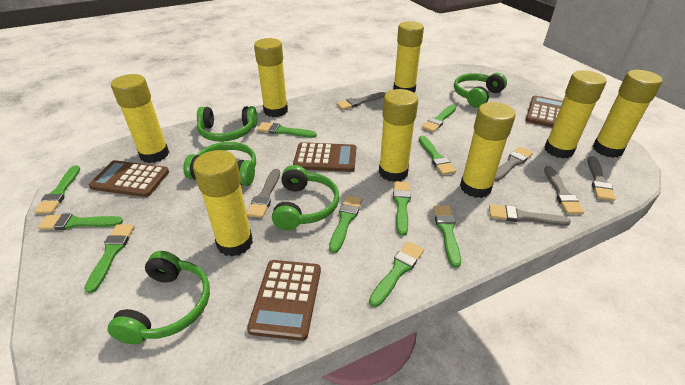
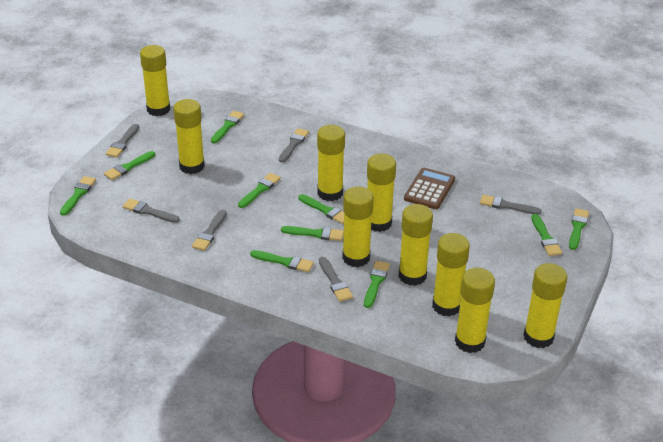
brown calculator: [89,160,169,197] [247,260,321,341] [293,142,356,172] [525,96,563,128] = 4 -> [404,168,455,209] = 1
green headphones: [107,251,210,344] [183,142,256,186] [197,106,257,142] [272,165,339,230] [454,73,507,108] = 5 -> none = 0
yellow glue stick: [111,74,169,163] [193,150,253,257] [254,38,288,117] [379,89,418,182] [393,21,424,92] [460,102,515,198] [544,70,606,158] [593,70,662,158] = 8 -> [140,45,170,116] [173,99,205,174] [317,125,345,201] [342,187,374,267] [367,153,396,232] [399,204,433,286] [432,233,470,317] [455,268,495,353] [524,263,567,348] = 9

